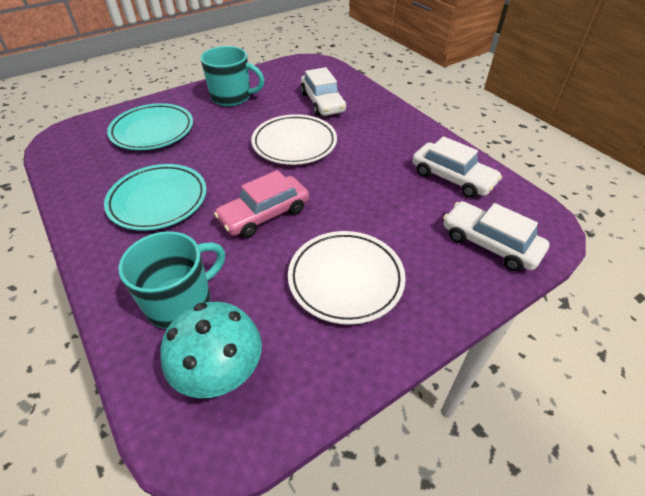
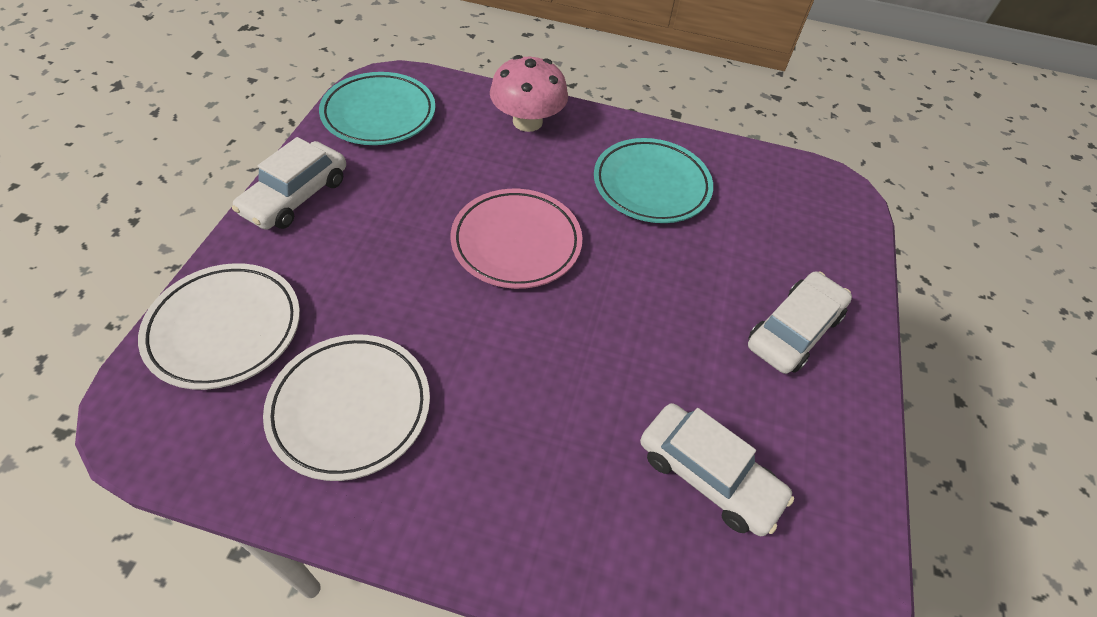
pink car: [214,170,309,238] = 1 -> none = 0
pink mushroom: none = 0 -> [490,55,568,132] = 1
pink plate: none = 0 -> [451,189,582,289] = 1
turquoise mug: [118,231,225,329] [201,46,264,106] = 2 -> none = 0
turquoise mushroom: [160,302,262,398] = 1 -> none = 0

